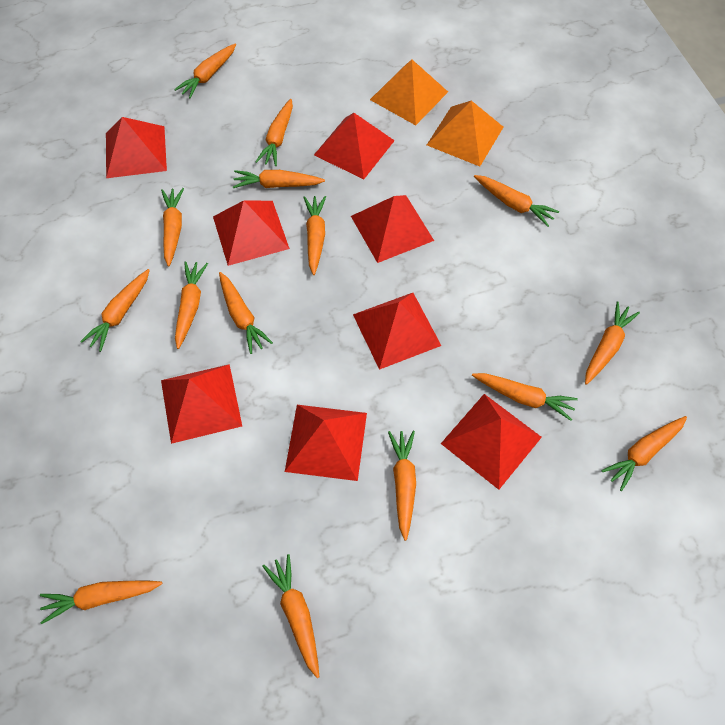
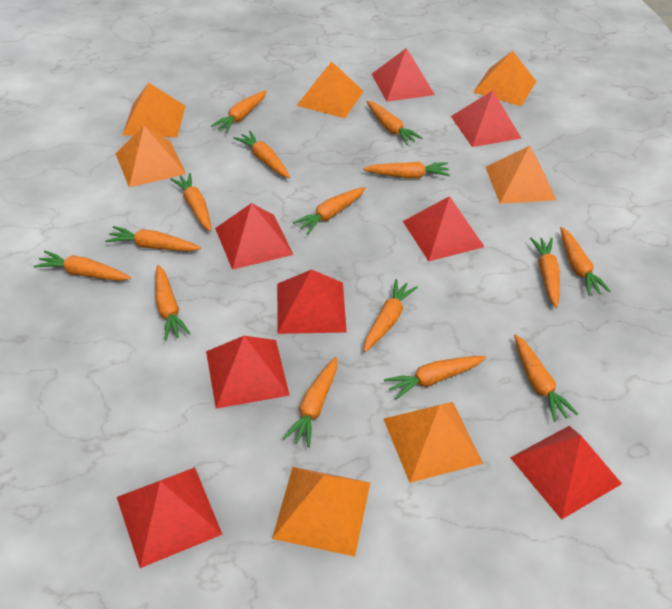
orange pyramid: [370,59,448,125] [427,101,503,167] = 2 -> [116,126,186,187] [123,83,185,137] [272,467,370,557] [297,62,364,118] [384,402,483,483] [473,51,536,106] [486,146,556,204] = 7

